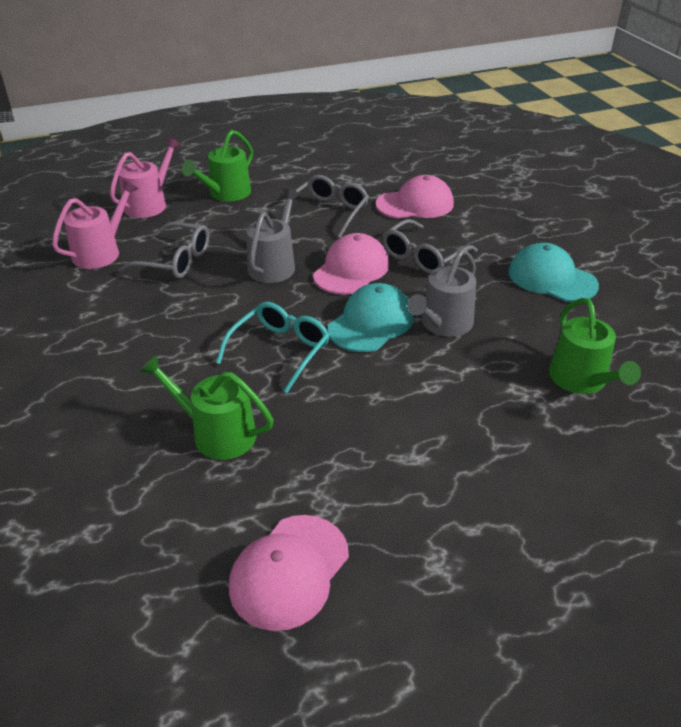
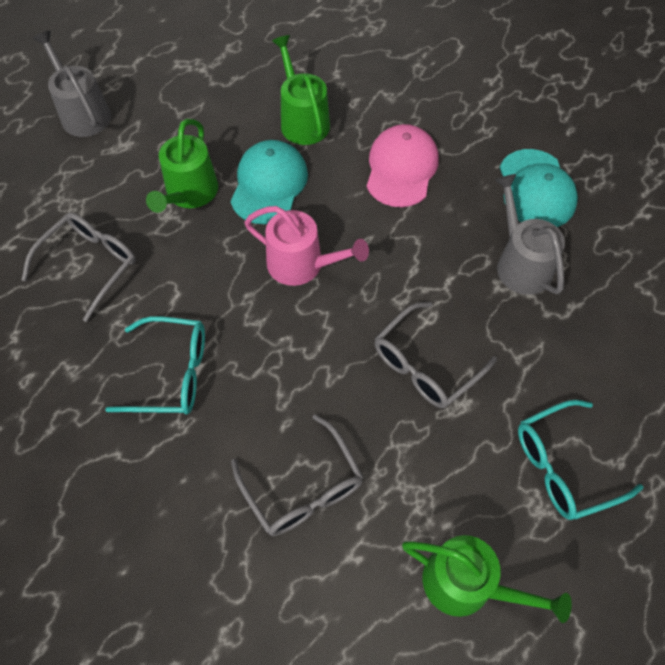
pink cap: [229,515,349,631] [313,233,389,295] [376,175,454,219] = 3 -> [367,124,439,207] = 1
pink watering can: [52,180,138,269] [110,137,181,218] = 2 -> [244,206,369,286] = 1
turquoise glasses: [216,302,330,393] = 1 -> [105,316,205,414] [518,400,643,520] = 2

